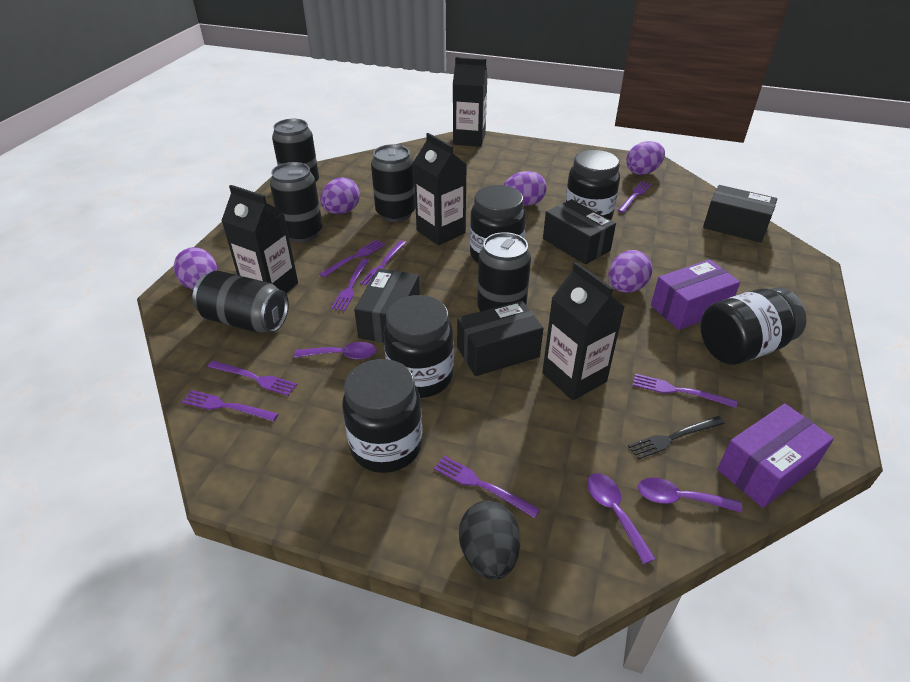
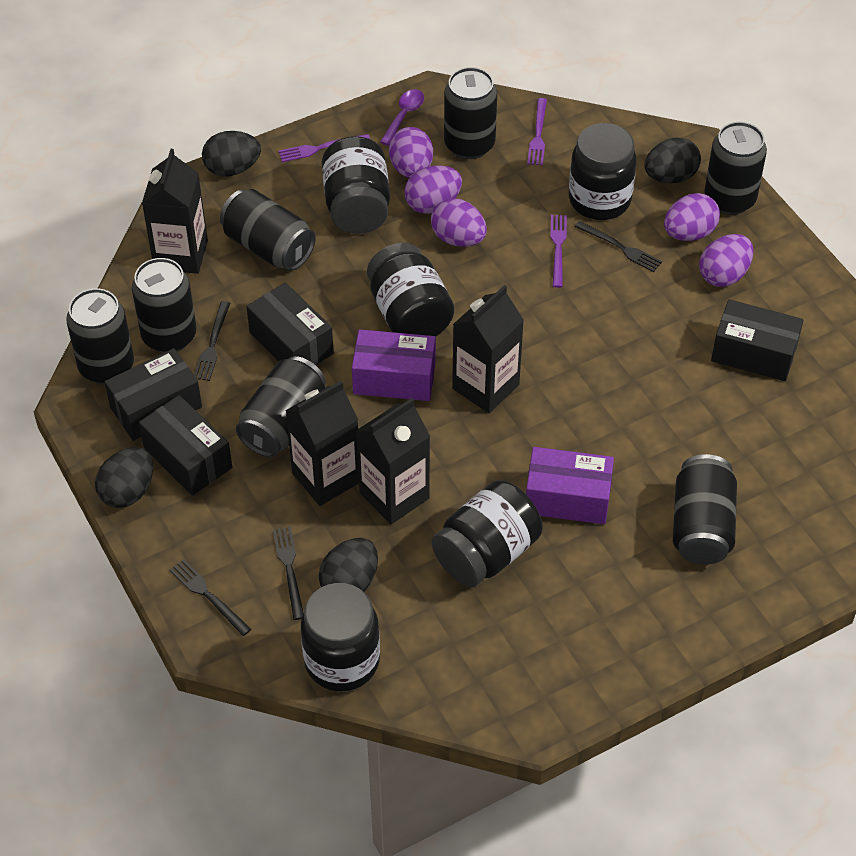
black can: [193,270,289,333] [270,162,323,243] [272,119,319,182] [371,144,416,222] [477,232,531,311] = 5 -> [66,288,134,384] [132,258,196,353] [220,189,316,271] [236,356,326,457] [444,67,497,159] [673,454,737,564] [704,122,767,215] = 7
black egg: [459,501,520,580] = 1 -> [95,447,153,508] [202,131,261,176] [319,538,378,592] [645,138,701,183] = 4
black fork: [628,416,725,459] = 1 -> [170,559,251,636] [194,301,230,381] [273,527,304,620] [575,221,662,272] = 4
purple fork: [182,390,278,422] [208,361,297,396] [319,240,385,278] [331,259,369,311] [360,240,406,286] [434,456,540,518] [617,181,652,213] [633,373,737,408] = 8 -> [279,134,370,162] [527,98,547,166] [550,215,567,288] = 3
purple spoon: [294,342,376,359] [587,473,655,564] [638,477,742,513] = 3 -> [380,89,424,146] = 1

